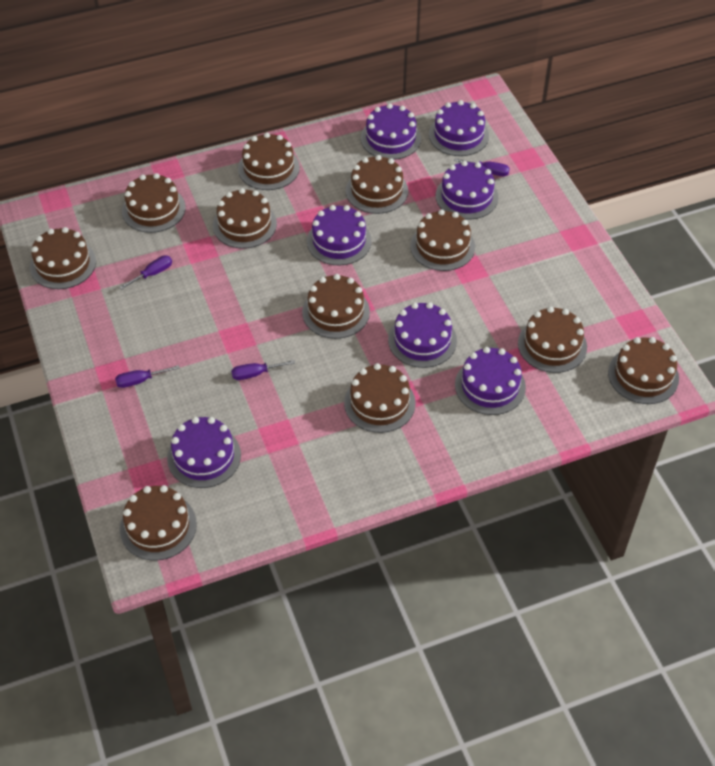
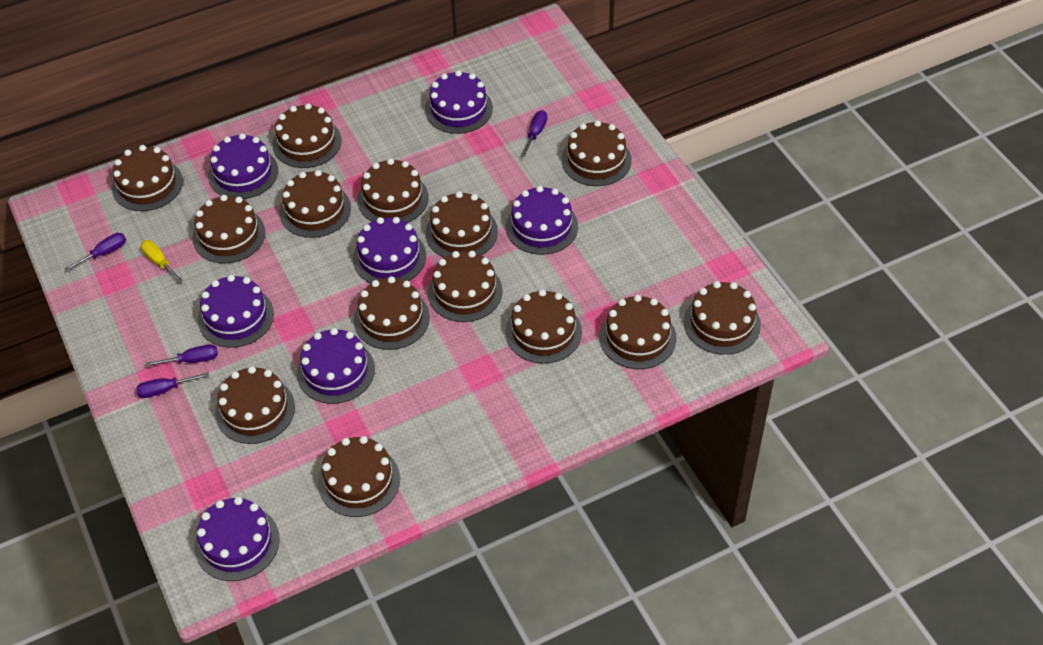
brown cake: [30,227,96,289] [120,485,197,560] [122,173,186,233] [213,188,277,249] [238,133,300,190] [302,274,370,339] [344,363,416,433] [346,155,408,214] [410,209,475,271] [518,306,587,373] [608,337,679,404] = 11 -> [112,145,183,211] [193,195,265,264] [215,366,295,444] [272,103,342,168] [279,170,351,238] [318,436,400,517] [354,276,430,350] [358,158,429,223] [425,191,498,257] [428,251,503,322] [505,289,582,364] [562,120,631,186] [599,295,677,369] [684,281,761,355] = 14
yellow screwdriver: none = 0 -> [141,240,183,283] = 1

